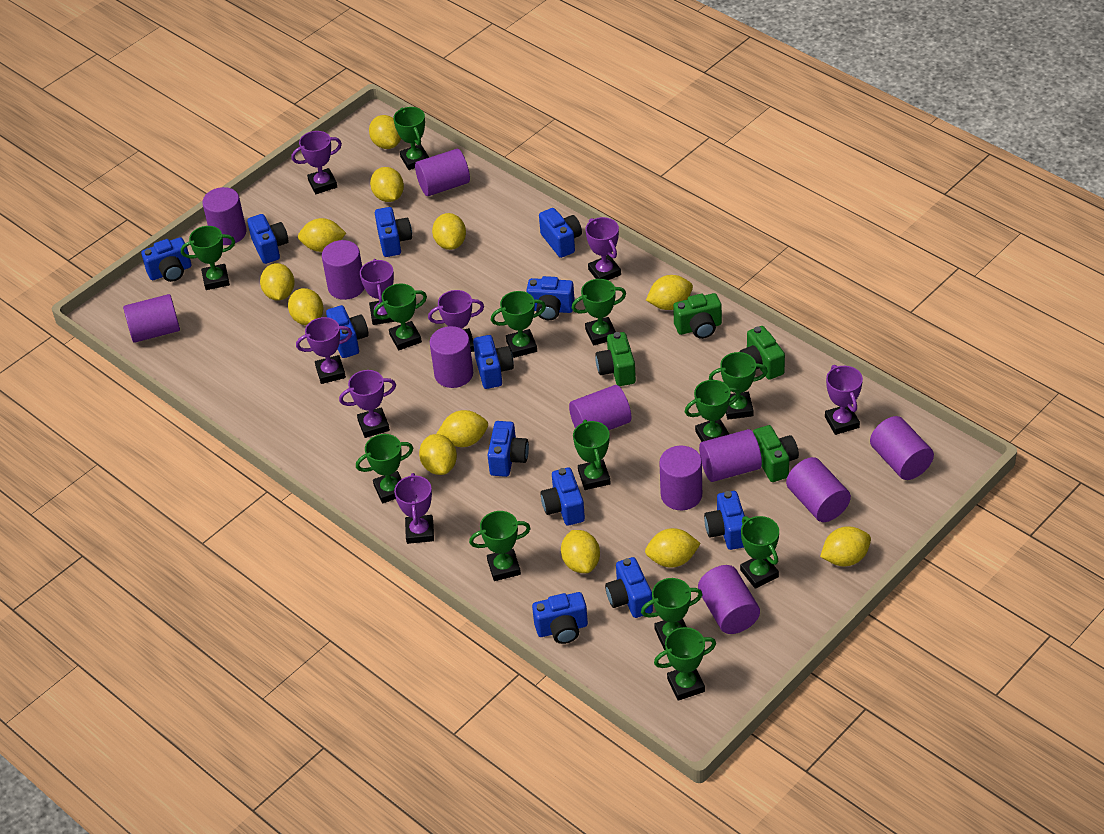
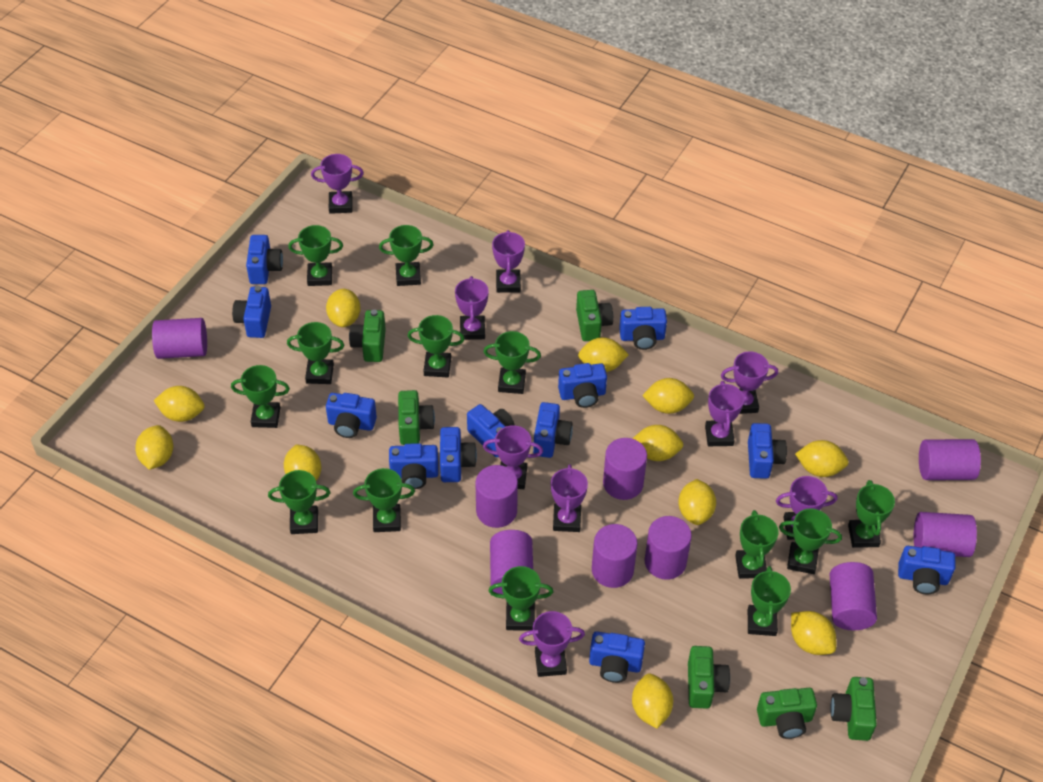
green camera: [595,332,636,386] [673,293,722,339] [739,326,785,380] [753,425,799,482] = 4 -> [349,309,386,362] [398,390,435,445] [576,290,613,341] [688,646,730,709] [757,688,817,739] [830,677,877,741] = 6
purple cylinder: [123,294,180,343] [202,187,246,245] [322,240,364,300] [415,149,470,196] [430,326,473,388] [569,385,631,430] [659,446,702,510] [698,565,760,634] [699,429,762,482] [786,457,851,522] [870,416,934,480] = 11 -> [152,318,207,359] [476,465,518,528] [490,530,533,594] [592,524,638,588] [603,438,647,500] [645,516,692,580] [830,562,877,630] [914,512,977,557] [919,439,981,480] = 9
purple trophy: [291,131,342,194] [296,317,352,384] [339,370,396,438] [360,259,395,325] [394,473,434,544] [428,290,484,352] [585,217,621,280] [825,365,863,435] = 8 -> [311,154,364,214] [455,276,489,340] [483,425,543,489] [492,230,525,293] [519,611,585,677] [551,464,588,532] [705,381,744,446] [721,351,778,414] [776,476,837,540] = 9
yellow lemon: [260,263,295,301] [288,288,323,325] [298,218,346,252] [369,115,401,149] [370,167,404,202] [419,434,457,475] [432,213,466,250] [437,410,488,447] [561,530,600,573] [645,528,701,568] [646,275,693,310] [820,526,871,566] = 12 -> [135,425,173,470] [154,386,205,422] [284,445,321,481] [326,289,361,327] [578,337,629,372] [632,425,684,461] [632,673,673,728] [642,378,694,414] [678,479,716,525] [791,611,836,655] [795,440,849,477] = 11

